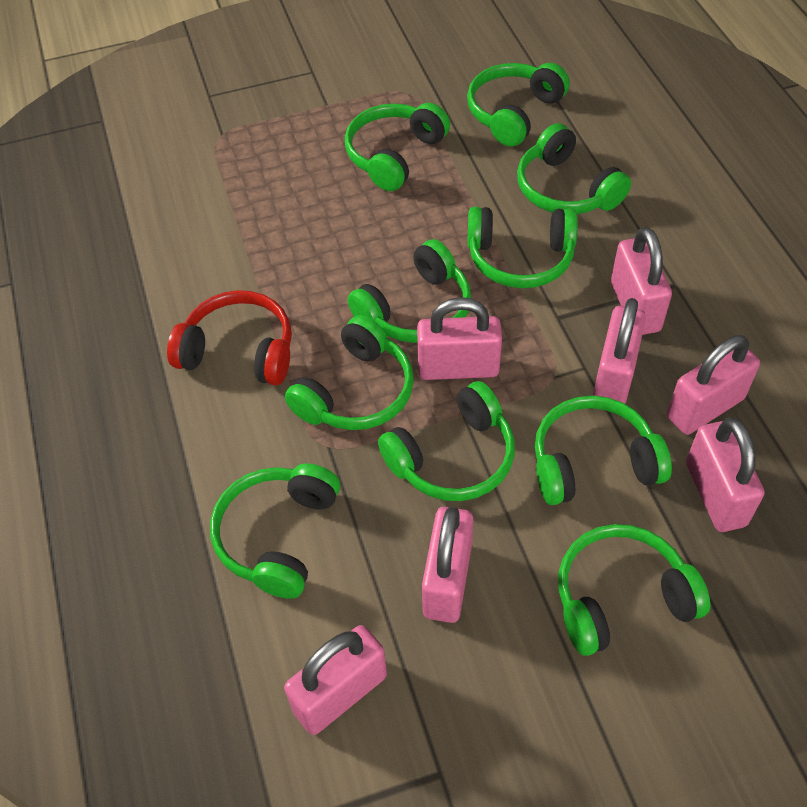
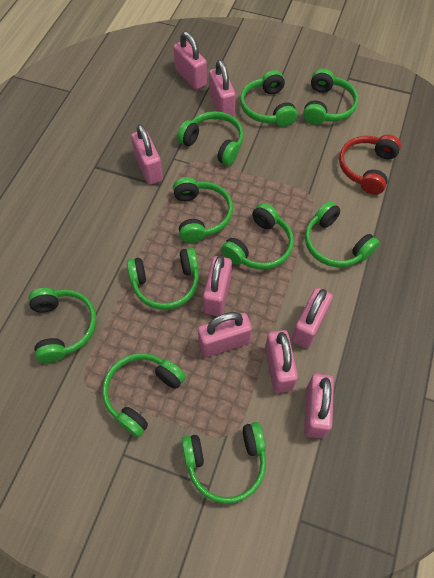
pink padlock: [284,625,387,735] [417,297,502,380] [422,506,473,623] [593,298,646,404] [611,227,672,335] [667,335,760,435] [686,418,765,532] = 7 -> [131,124,163,185] [173,31,207,90] [198,312,252,357] [203,255,232,316] [209,60,236,117] [265,330,298,393] [292,288,333,348] [304,374,334,438] = 8

